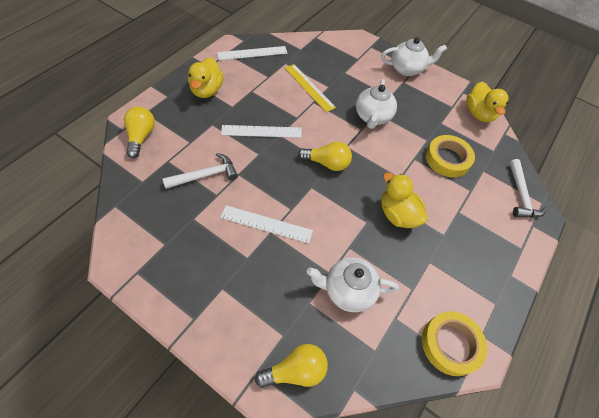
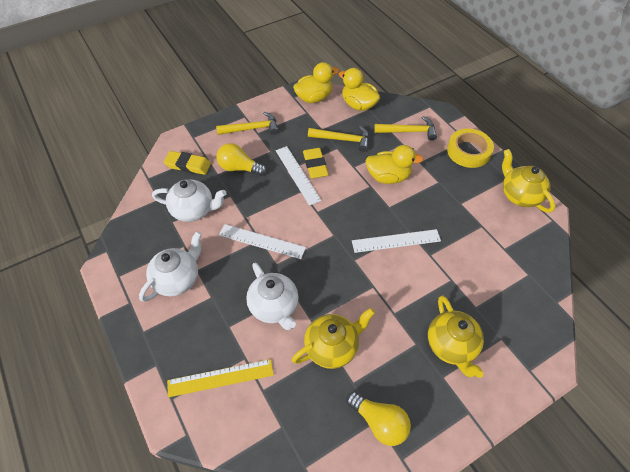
white hammer: [162,153,238,189] [509,159,548,218] = 2 -> none = 0
yellow eraser: none = 0 -> [164,151,211,175] [303,148,329,179] = 2
yellow hammer: none = 0 -> [216,112,279,135] [308,126,369,152] [374,116,437,141] = 3
yellow light bulb: [124,107,155,158] [255,344,328,388] [298,142,352,171] = 3 -> [217,143,266,176] [346,391,411,446] = 2
yellow tape: [422,311,487,376] [426,135,475,178] = 2 -> [447,128,494,168] = 1
yellow teapot: none = 0 -> [292,308,375,369] [428,296,484,378] [502,149,555,213] = 3

